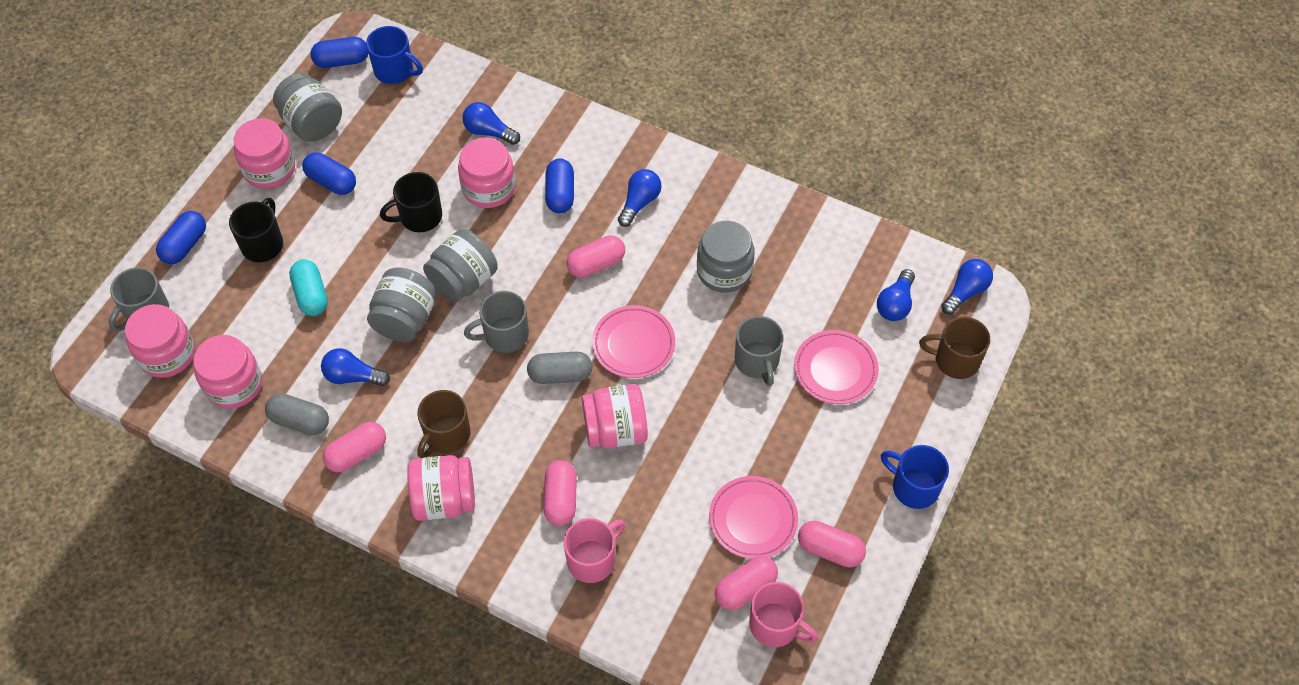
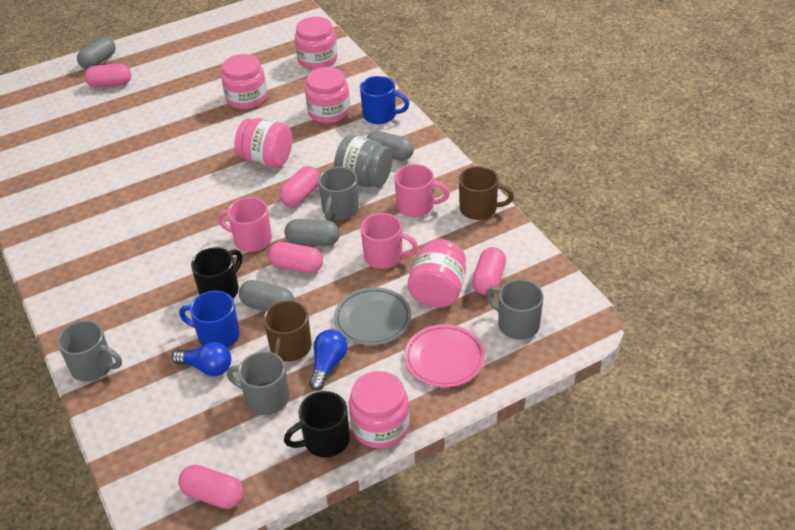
blue capsule: [156,211,206,264] [302,152,356,195] [311,37,368,68] [545,158,574,213] = 4 -> none = 0
blue light bulb: [321,348,390,386] [462,102,520,145] [618,169,661,227] [877,269,915,321] [941,259,993,314] = 5 -> [172,342,231,376] [309,329,347,391] = 2
grey capsule: [265,393,329,435] [527,352,592,384] = 2 -> [77,37,116,69] [239,280,295,311] [285,219,339,246] [367,131,414,161] = 4
grey jar: [273,73,342,142] [367,268,437,342] [423,229,498,302] [697,221,755,293] = 4 -> [334,135,393,187] = 1
grey mug: [109,267,169,332] [464,291,529,353] [735,316,784,386] = 3 -> [57,320,122,382] [227,351,289,415] [318,167,359,221] [486,279,543,340] = 4
grey plate: none = 0 -> [334,287,411,346] = 1
pink mug: [563,518,625,583] [749,582,818,647] = 2 -> [217,197,272,252] [361,213,418,269] [394,164,450,217] = 3
pink plate: [592,305,675,378] [709,476,798,559] [794,330,879,404] = 3 -> [404,324,485,387] = 1
turquoise capsule: [289,260,328,316] = 1 -> none = 0

